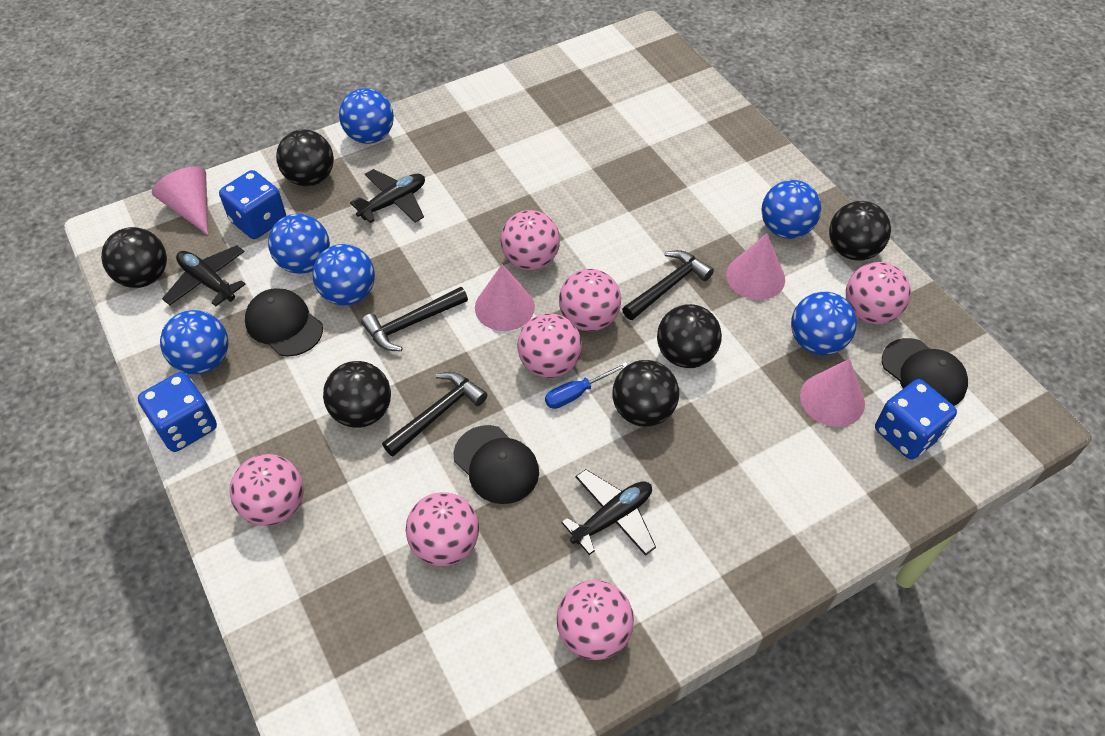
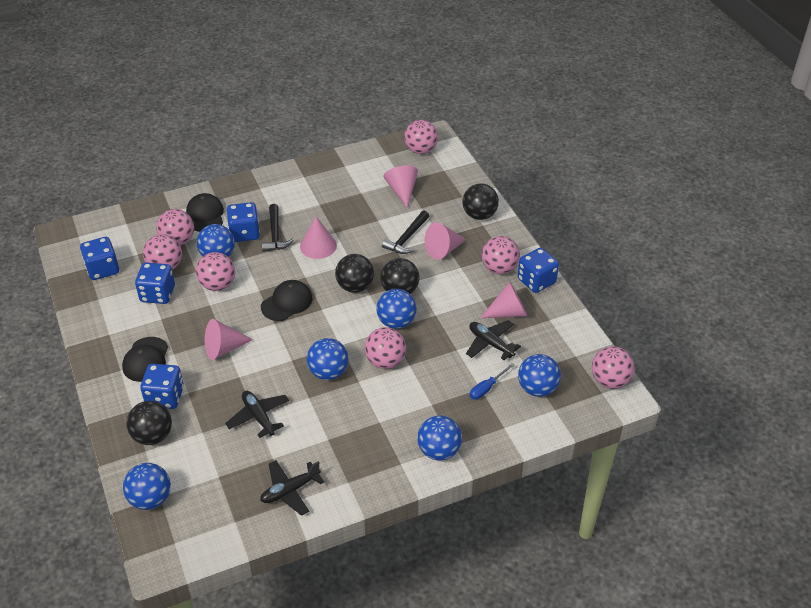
black ball: [101,227,167,288] [276,129,334,186] [323,361,391,428] [612,360,679,427] [657,304,722,368] [829,201,891,261] = 6 -> [126,401,172,445] [335,254,374,293] [381,258,420,294] [462,183,499,220] = 4
black hammer: [361,287,468,351] [382,372,487,456] [622,250,714,320] = 3 -> [262,204,294,252] [382,211,429,254] = 2
blue dice: [138,372,217,452] [219,170,286,239] [875,379,957,460] = 3 -> [80,237,119,280] [135,262,175,304] [140,363,184,409] [227,202,260,242] [518,248,559,293] = 5
pink cone: [152,166,208,235] [475,264,535,331] [726,233,785,300] [800,359,865,427] = 4 -> [205,319,253,360] [300,217,337,259] [383,166,418,208] [425,222,466,260] [481,281,527,318] = 5

